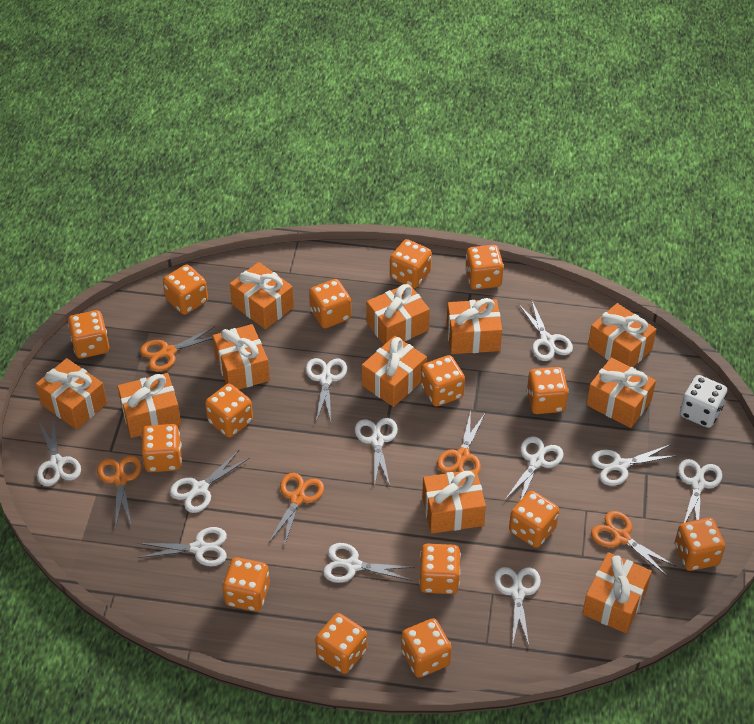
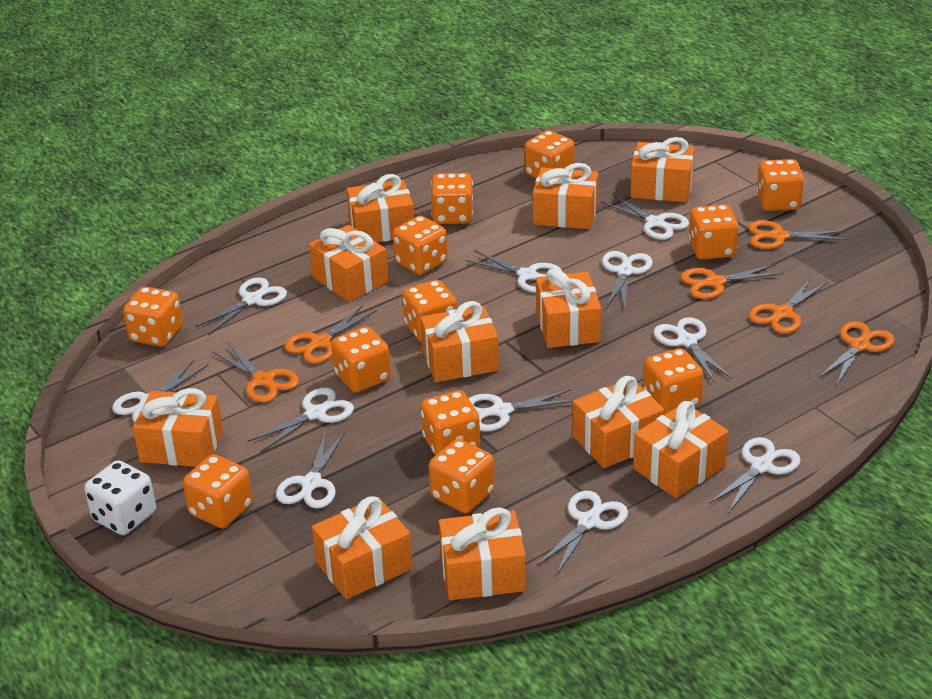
orange dice: [68,310,109,359] [141,424,182,472] [163,264,208,315] [205,384,253,438] [223,557,270,612] [309,279,351,328] [315,613,367,674] [390,239,432,288] [401,618,452,678] [419,544,461,594] [421,355,465,406] [465,245,504,290] [509,491,559,548] [527,367,569,414] [675,518,725,571] = 15 -> [123,286,183,347] [183,454,253,528] [331,326,391,392] [392,216,448,275] [402,280,457,342] [421,390,480,456] [429,439,495,513] [430,173,473,224] [525,130,575,178] [643,348,704,415] [689,204,739,260] [756,159,804,211] = 12
orange scissors: [97,455,142,529] [140,326,215,372] [269,473,324,547] [437,411,485,474] [591,511,677,577] = 5 -> [213,343,299,403] [285,305,377,364] [681,264,783,299] [748,220,848,249] [749,277,828,334] [818,321,895,386] = 6

